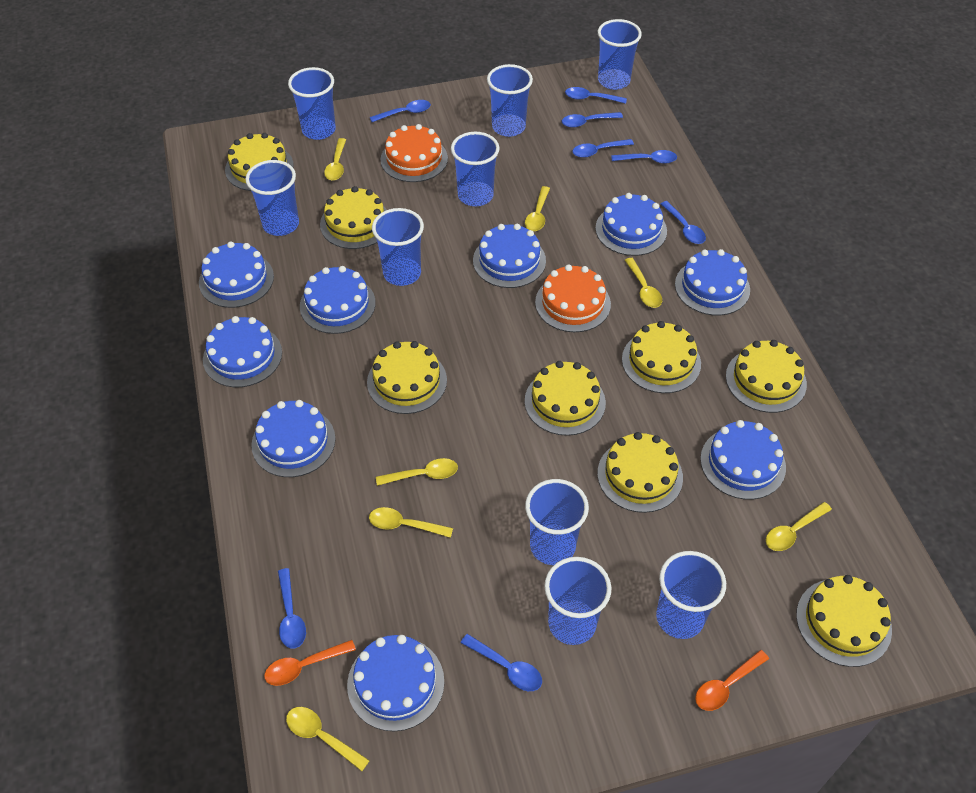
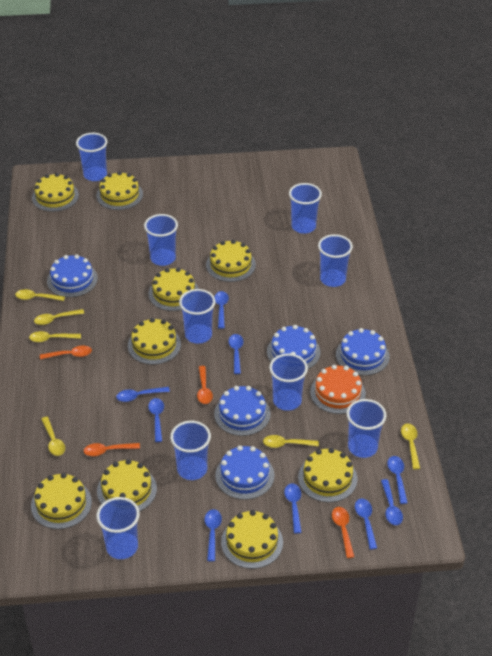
blue cake: [199,242,274,308] [203,316,282,387] [251,400,336,477] [300,266,375,334] [347,635,444,731] [473,224,546,288] [596,193,667,256] [675,249,750,315] [700,420,786,500] = 9 -> [47,254,98,297] [214,386,271,436] [215,446,274,500] [267,325,320,369] [336,328,390,376] = 5
blue spoon: [278,568,306,649] [370,100,431,122] [461,634,542,691] [562,112,623,128] [565,87,627,104] [572,139,634,158] [611,150,677,164] [661,201,706,244] = 8 -> [116,387,170,402] [148,398,164,442] [204,509,222,561] [214,291,229,329] [228,334,244,374] [284,483,302,534] [355,499,377,550] [381,479,403,525] [387,456,408,504] = 9
orange cake: [380,124,448,182] [535,264,611,332] = 2 -> [310,365,366,414] = 1
orange spoon: [264,640,356,686] [695,650,769,711] = 2 -> [40,346,92,359] [84,443,140,456] [197,366,213,404] [332,507,354,558] = 4
yellow cake: [225,133,293,191] [320,186,387,249] [367,341,447,414] [525,361,606,436] [597,432,683,513] [622,321,701,393] [726,340,807,413] [796,575,892,667] = 8 -> [31,473,92,529] [32,173,79,212] [96,171,143,210] [97,459,157,511] [128,318,181,365] [148,268,199,311] [206,240,256,282] [221,510,283,569] [298,448,357,502] = 9
yellow spoon: [286,707,370,771] [324,138,346,181] [369,507,453,538] [376,458,458,486] [525,186,550,231] [625,258,662,308] [766,502,832,551] = 7 -> [15,289,65,301] [29,331,81,342] [34,309,84,325] [41,417,65,456] [263,435,319,448] [401,423,420,469] = 6

